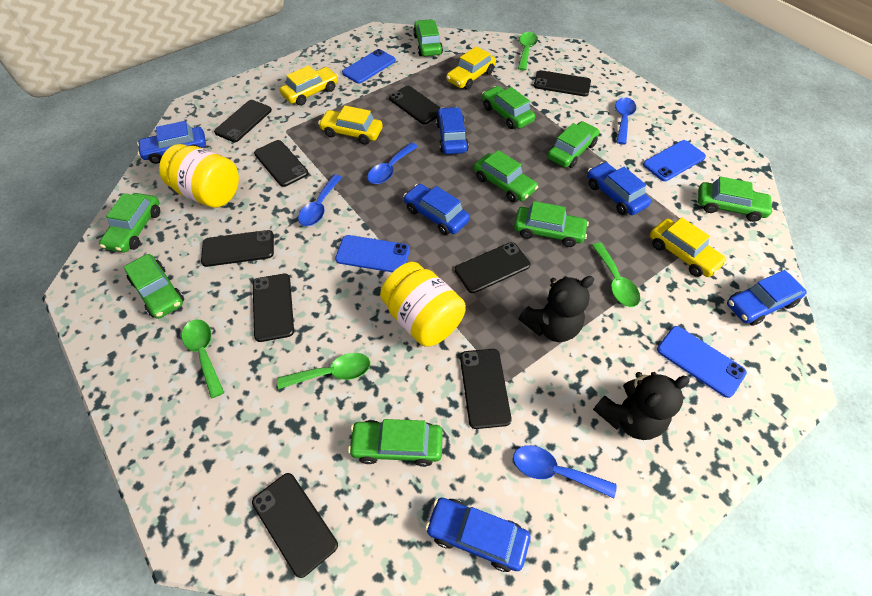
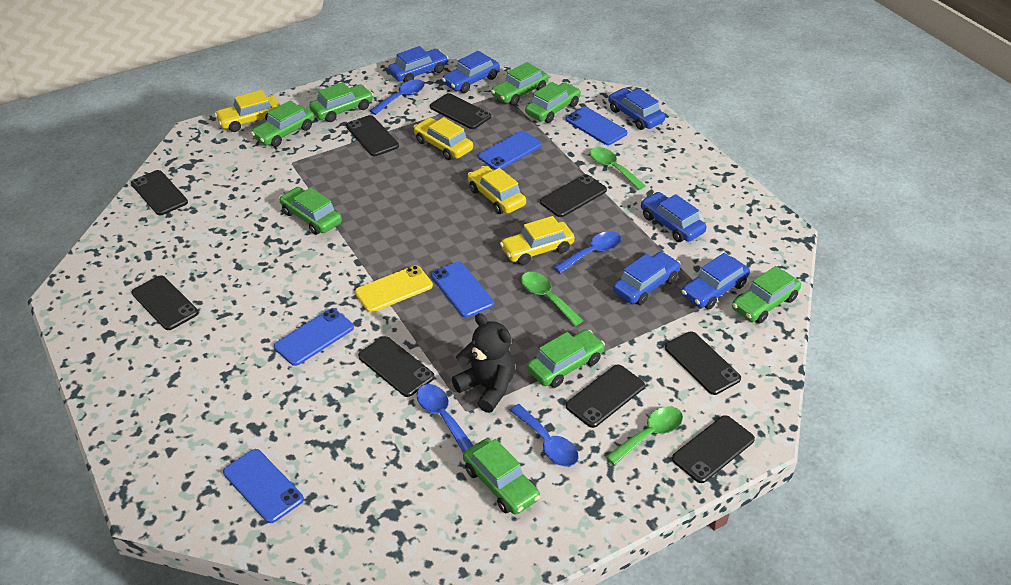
black teddy bear: [519,276,594,342] [593,372,690,440] = 2 -> [452,313,515,413] = 1
blue phone: [335,235,410,272] [342,49,396,84] [643,140,706,181] [657,326,747,398] = 4 -> [223,449,304,523] [274,308,354,366] [431,262,494,318] [478,131,542,170] [565,107,627,145] = 5
green car: [99,193,160,253] [124,254,184,319] [348,419,443,467] [413,19,443,56] [474,150,538,202] [482,86,535,129] [514,201,589,247] [547,121,600,168] [698,176,774,222] = 9 -> [251,100,315,147] [279,187,342,235] [309,82,373,122] [463,439,540,515] [491,62,549,105] [525,82,581,123] [527,329,605,388] [732,266,801,323] = 8
green spoon: [182,319,224,398] [277,353,370,389] [518,32,538,71] [592,242,640,307] = 4 -> [521,272,583,326] [590,147,646,190] [606,406,683,465] = 3
yellow jar: [159,144,239,208] [380,262,466,347] = 2 -> none = 0
yellow phone: none = 0 -> [355,265,433,312] = 1

